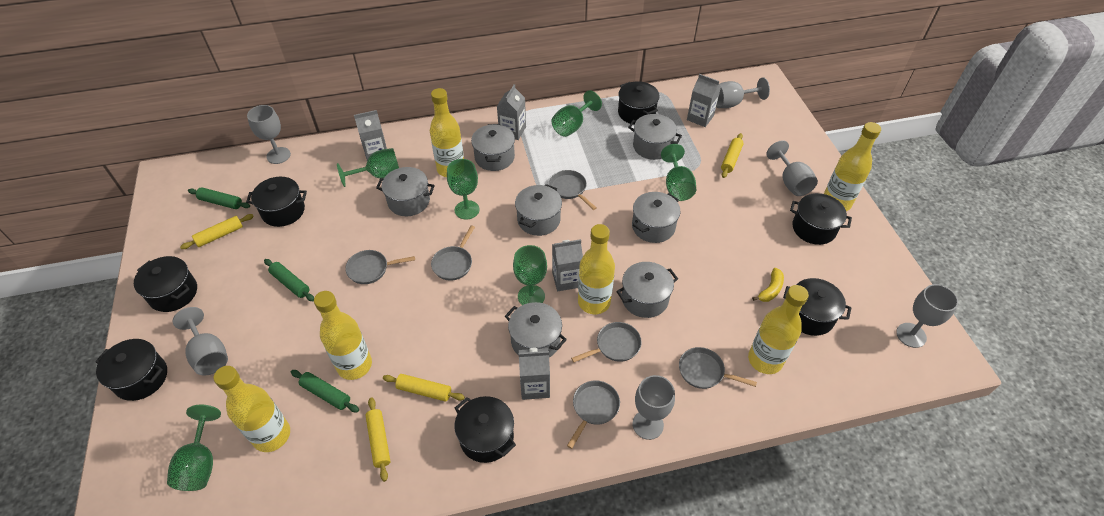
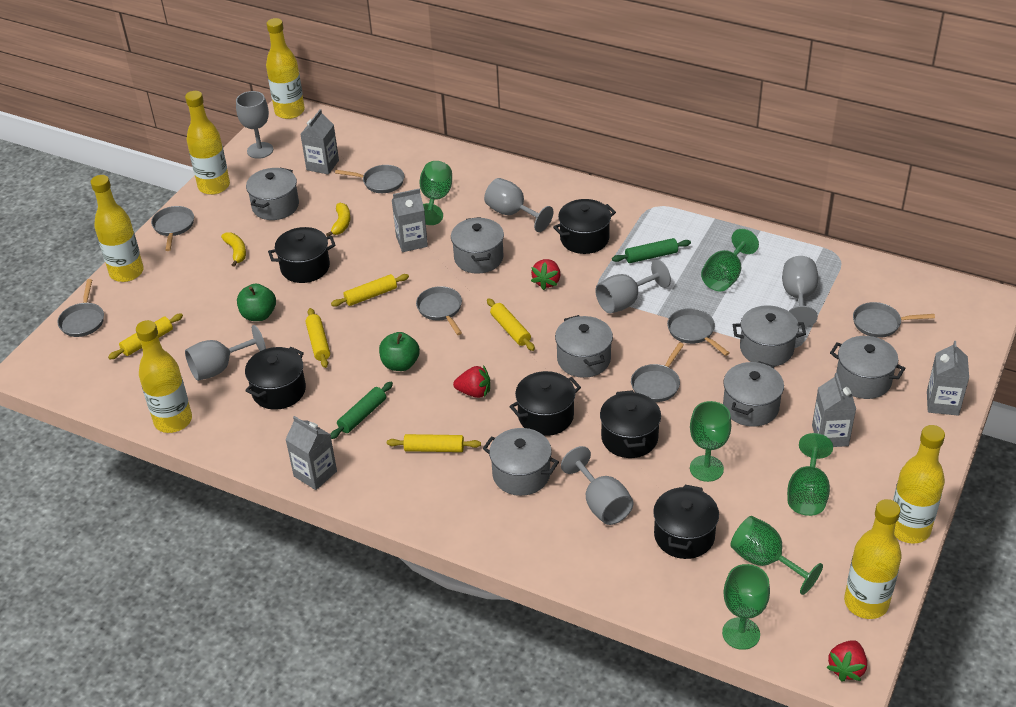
black pot: [95,339,167,401] [134,256,197,312] [246,177,307,227] [455,396,516,463] [618,81,660,125] [783,278,852,336] [790,193,852,245] = 7 -> [245,347,306,410] [268,227,336,283] [509,371,581,436] [553,199,616,254] [600,390,661,458] [653,485,719,559] = 6
green apple: none = 0 -> [237,284,276,321] [379,332,420,371] = 2
green rolling pin: [188,187,250,209] [264,259,314,301] [291,370,359,412] = 3 -> [331,382,393,439] [612,238,691,263] = 2
grey pan: [345,250,415,284] [431,225,475,281] [549,170,596,210] [567,380,620,449] [571,322,642,363] [679,347,757,389] = 6 -> [57,279,104,337] [151,206,194,251] [335,165,404,193] [416,286,462,335] [631,342,684,402] [667,308,730,356] [853,302,935,338] = 7
red strawberry: none = 0 -> [453,365,490,398] [531,259,560,290] [826,640,867,682] = 3
yellow banana: [752,268,784,302] = 1 -> [221,232,246,267] [326,203,351,236] = 2
yellow rolling pin: [180,214,254,249] [365,397,391,482] [383,374,465,402] [721,133,743,178] = 4 -> [108,313,183,359] [305,308,330,368] [331,274,409,307] [387,434,481,452] [487,298,535,351] = 5

